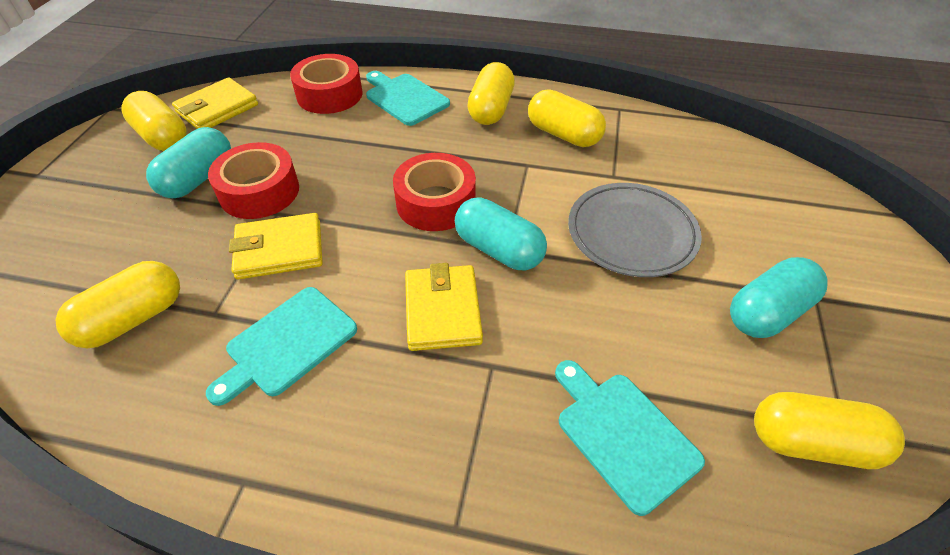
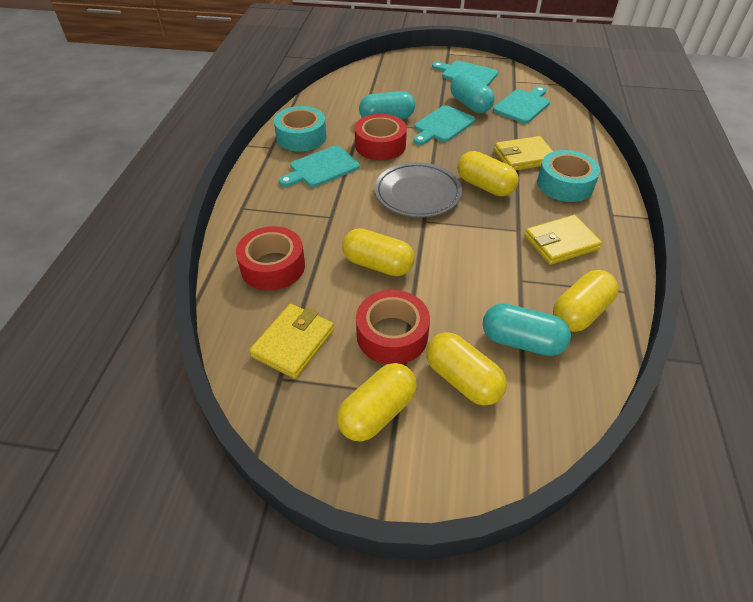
turquoise cutting board: [206,287,357,406] [366,71,450,126] [555,360,705,516] = 3 -> [279,145,360,187] [413,105,475,145] [432,61,498,86] [493,86,550,123] = 4
turquoise tape: none = 0 -> [274,106,327,152] [537,150,600,202] = 2

